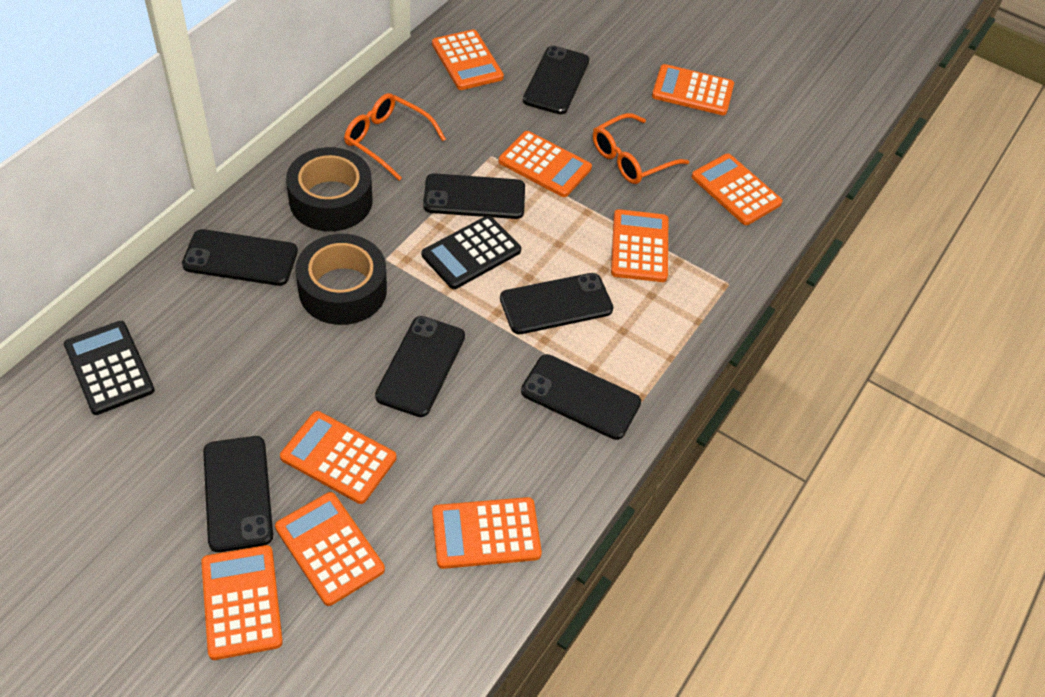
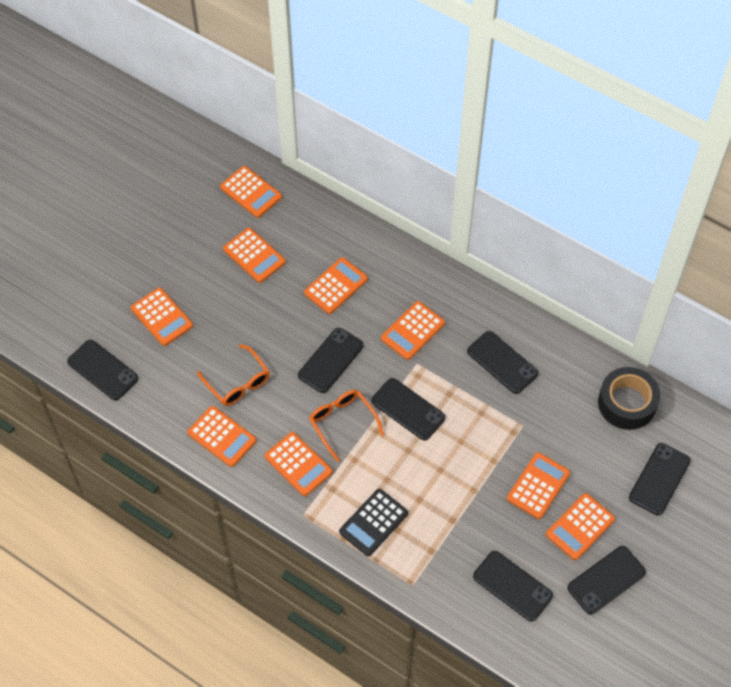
black calculator: [64,321,155,415] [422,216,521,289] = 2 -> [339,489,408,556] = 1
black tape: [286,147,372,231] [296,234,387,325] = 2 -> [598,367,660,430] = 1

